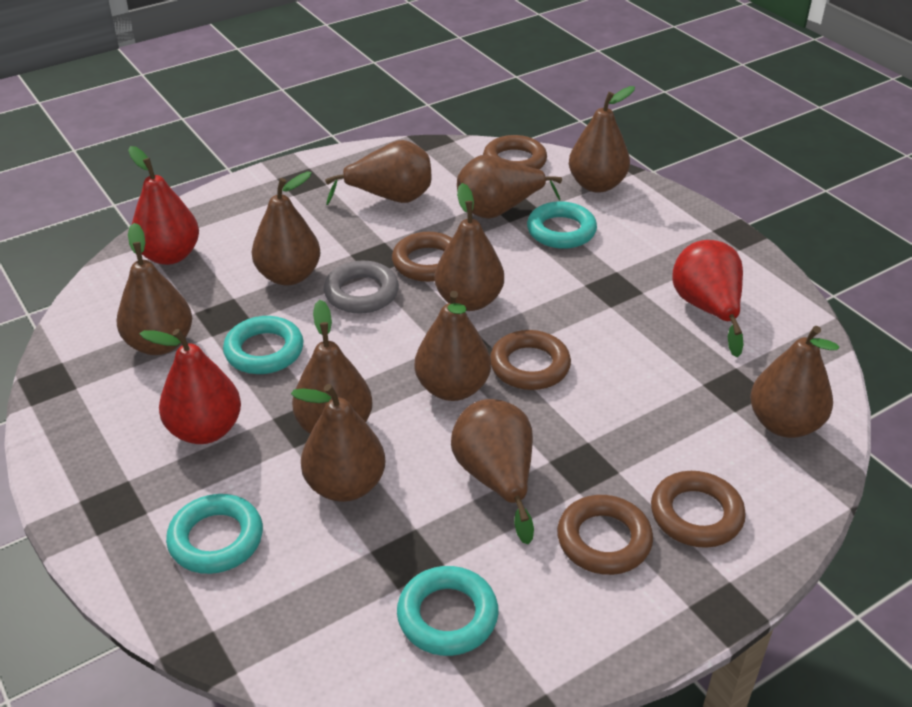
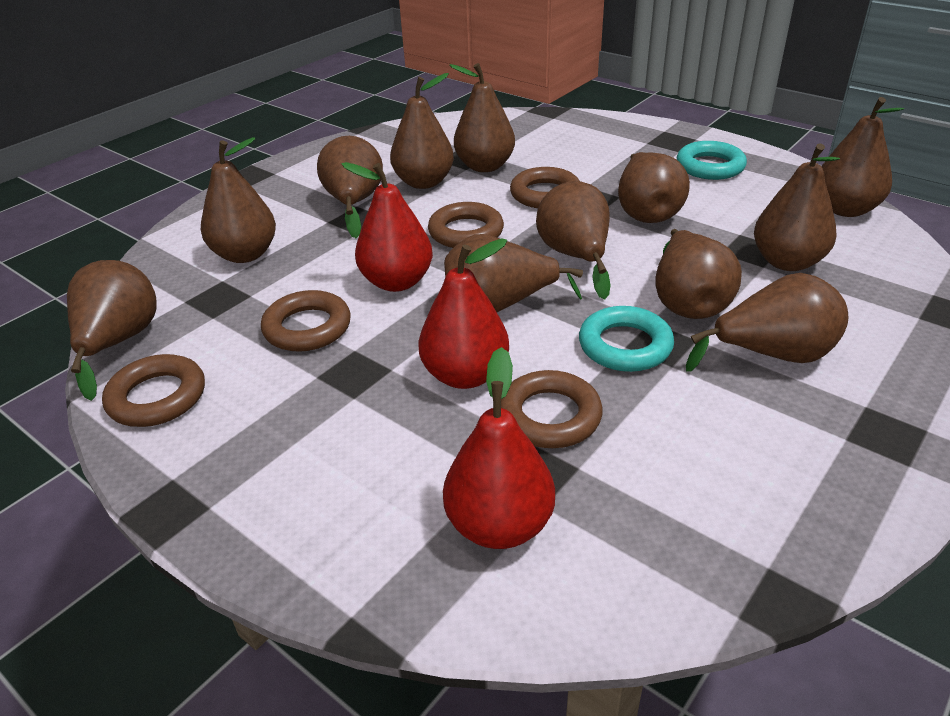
brown pear: [117,223,192,355] [252,171,320,286] [291,384,385,502] [292,300,373,434] [325,140,431,205] [415,291,491,401] [435,183,504,311] [451,399,534,544] [457,155,562,219] [569,86,635,193] [750,326,839,438] = 11 -> [67,260,157,401] [201,137,276,263] [317,136,383,239] [390,73,454,189] [444,234,583,312] [449,63,515,172] [536,181,610,299] [618,152,690,223] [655,229,742,319] [686,273,848,372] [754,143,840,271] [821,97,904,217] = 12
grey ring: [324,261,399,314] = 1 -> none = 0
turquoise ring: [166,494,263,574] [223,316,304,374] [397,566,499,656] [527,201,597,249] = 4 -> [579,306,674,372] [677,141,747,180] = 2

